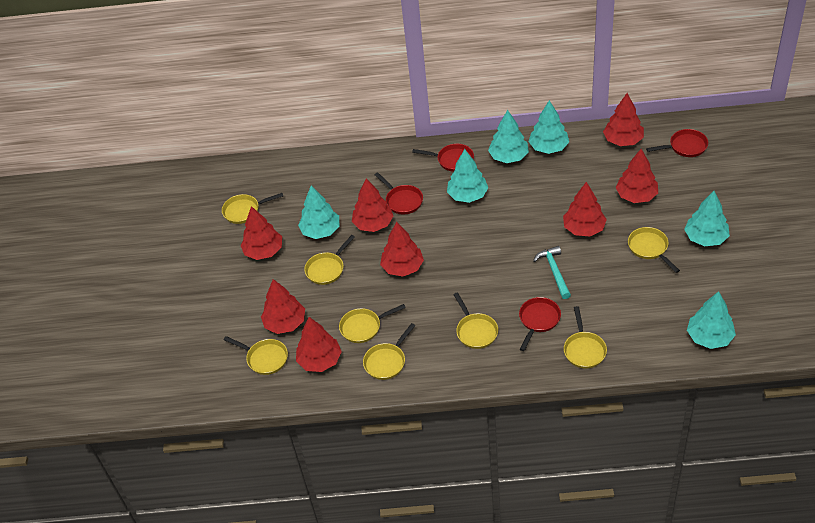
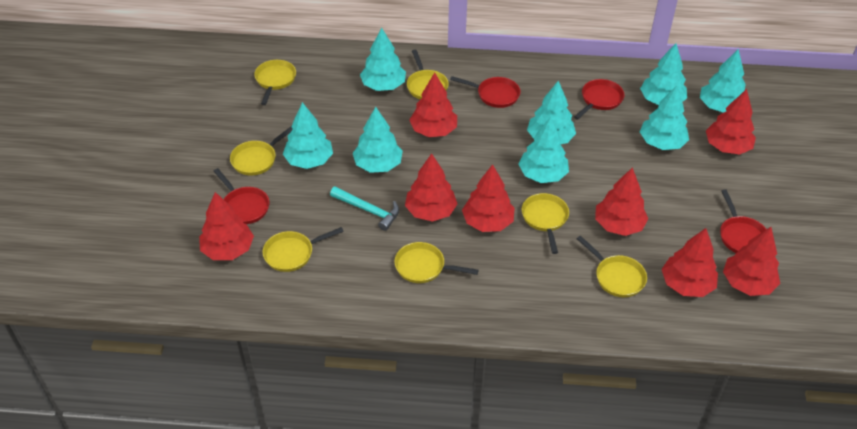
turquoise tree: [298,186,339,239] [447,149,488,203] [488,110,529,163] [529,100,569,154] [684,191,730,246] [687,291,736,349] = 6 -> [283,102,333,169] [353,107,403,173] [360,28,406,91] [518,117,569,183] [527,81,576,144] [640,43,687,105] [640,85,689,150] [700,49,746,113] = 8
yellow pan: [222,193,283,224] [224,336,288,375] [304,235,355,285] [339,304,406,343] [363,323,416,380] [453,292,498,349] [564,306,607,369] [628,227,680,273] = 8 -> [230,126,293,175] [254,60,296,105] [263,227,344,272] [394,242,478,283] [407,50,449,99] [522,193,569,254] [577,236,647,297] = 7

